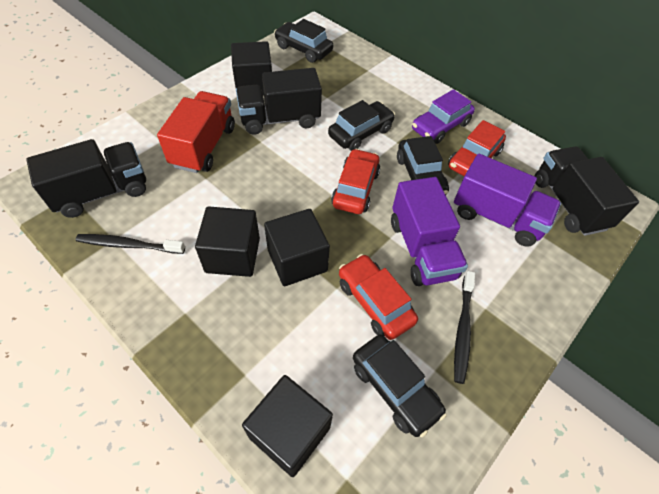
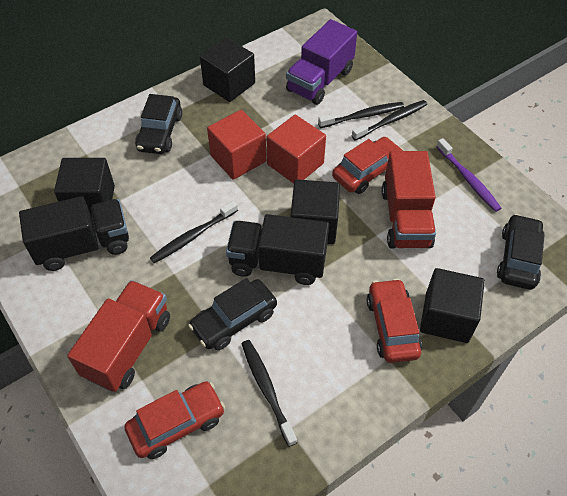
black car: [274,19,333,63] [328,100,395,151] [353,335,447,437] [397,136,449,195] = 4 -> [135,94,182,154] [188,278,277,350] [497,214,545,290] = 3
black toothbrush: [75,234,185,254] [454,271,475,384] = 2 -> [150,201,238,263] [241,340,297,447] [318,102,404,128] [352,100,427,141] = 4
black truck: [26,139,146,218] [236,68,322,135] [535,146,639,236] = 3 -> [19,196,129,271] [226,214,329,285] = 2
purple car: [412,89,475,144] = 1 -> none = 0
purple toothbrush: none = 0 -> [436,138,501,212] = 1
purple truck: [391,177,468,286] [454,154,561,247] = 2 -> [286,19,357,105] = 1
red cube: none = 0 -> [207,110,266,180] [266,115,326,184] = 2
red truck: [157,91,235,173] = 1 -> [67,280,170,392] [382,151,436,248] = 2

